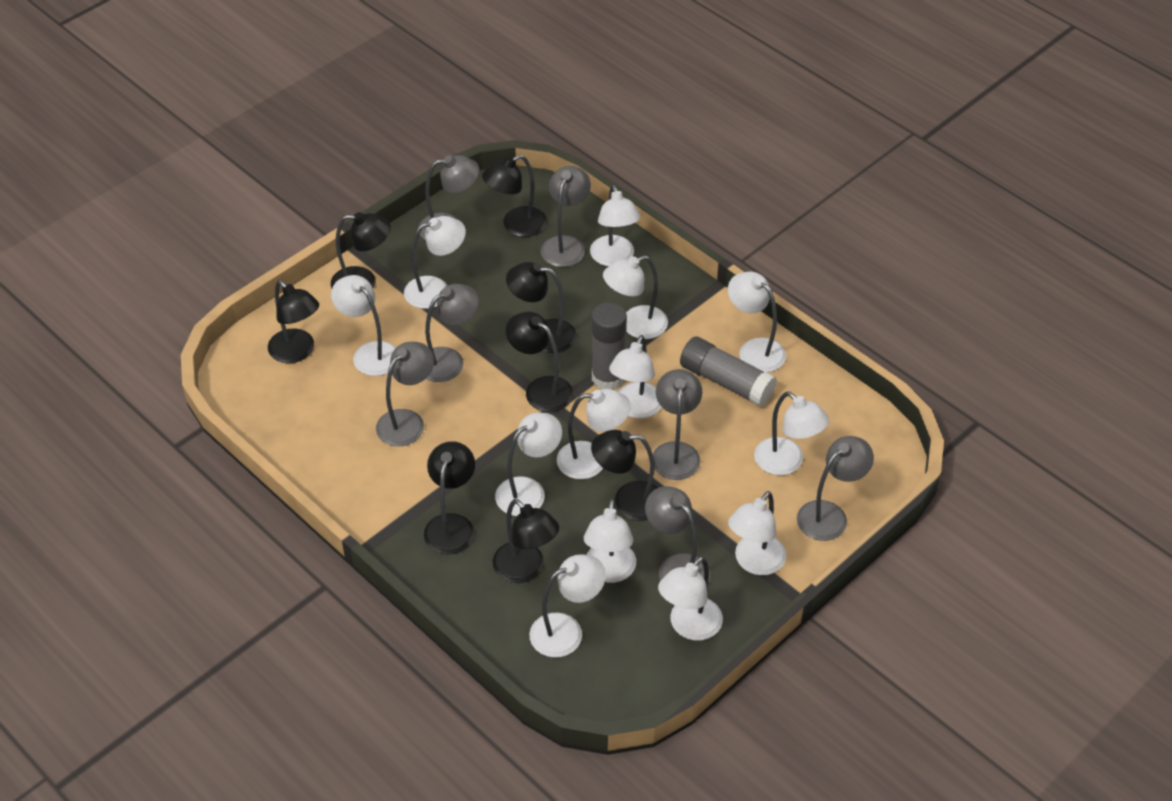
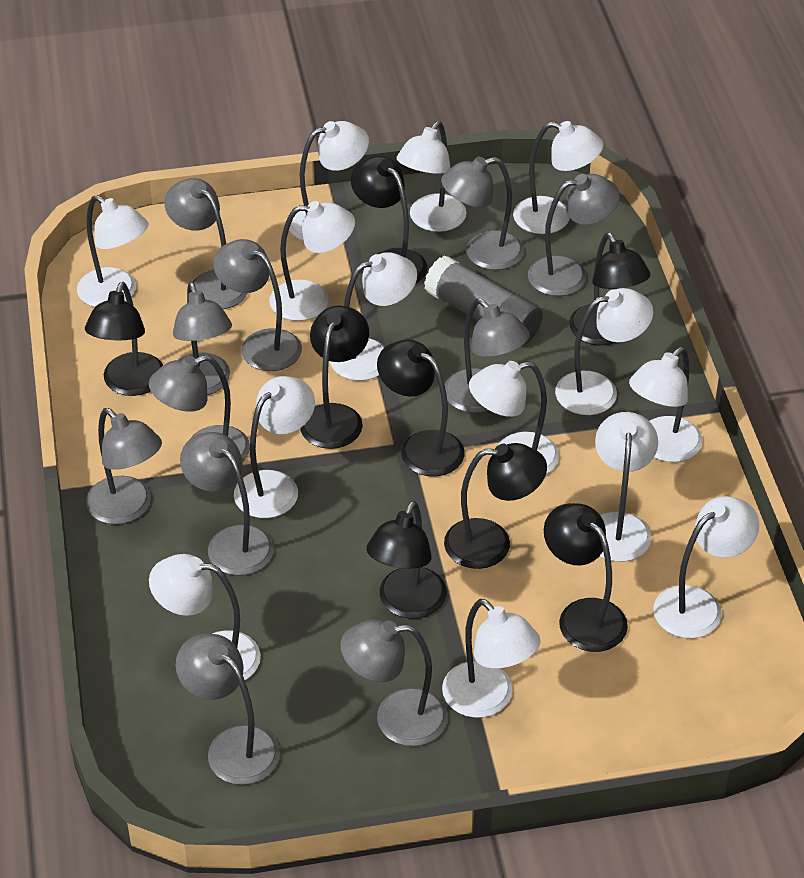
grey glue stick: [591,302,627,390] [680,336,777,407] = 2 -> [424,256,543,345] = 1
grey lamp: [376,342,434,446] [419,155,479,240] [425,284,479,382] [541,166,591,267] [645,486,710,583] [653,369,702,480] [797,436,874,541] = 7 -> [86,408,162,524] [149,355,250,462] [164,178,248,309] [173,282,232,395] [176,633,280,785] [180,432,274,576] [213,239,302,371] [340,619,448,746] [441,157,524,270] [445,298,530,413] [528,174,620,296] = 11
white lamp: [331,275,396,376] [404,216,466,309] [495,412,562,516] [529,554,606,658] [557,389,631,479] [584,499,636,583] [590,185,640,266] [603,255,668,339] [609,335,661,418] [658,556,723,641] [728,272,786,372] [728,491,786,575] [754,392,829,476] = 13 -> [77,195,148,307] [149,554,261,680] [234,376,315,518] [269,201,355,321] [289,121,369,241] [330,252,417,381] [397,121,466,232] [442,599,541,718] [469,361,559,474] [513,121,603,234] [555,288,654,415] [595,412,658,562] [629,347,702,462] [653,496,759,638] = 14

